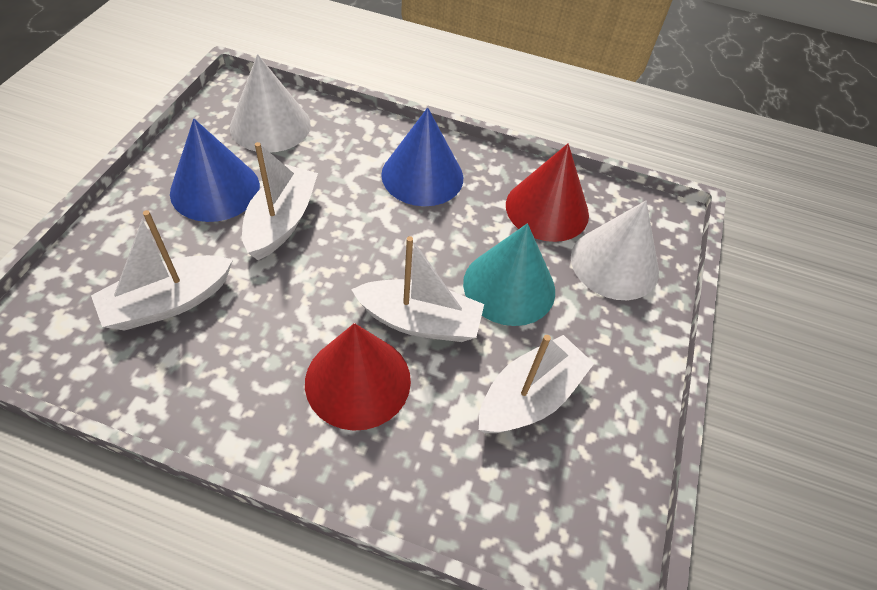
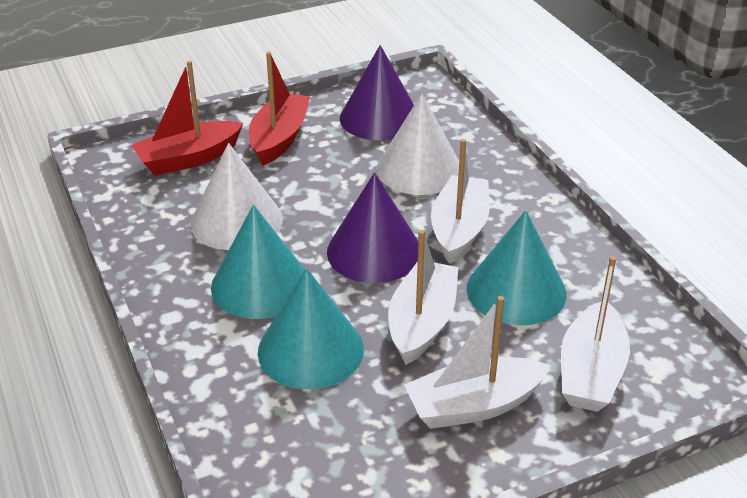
blue cone: [170,119,260,222] [381,108,463,206] = 2 -> none = 0
purple cone: none = 0 -> [327,172,418,283] [340,45,414,140] = 2
red boat: none = 0 -> [131,61,243,176] [249,51,310,166] = 2
red cone: [305,323,411,431] [506,143,589,242] = 2 -> none = 0
turquoise cone: [463,223,555,326] = 1 -> [211,205,305,319] [258,268,364,389] [466,210,567,325] = 3

